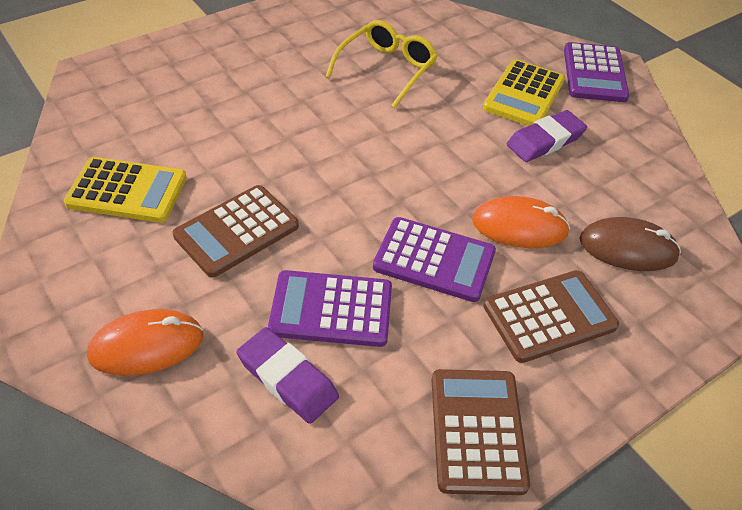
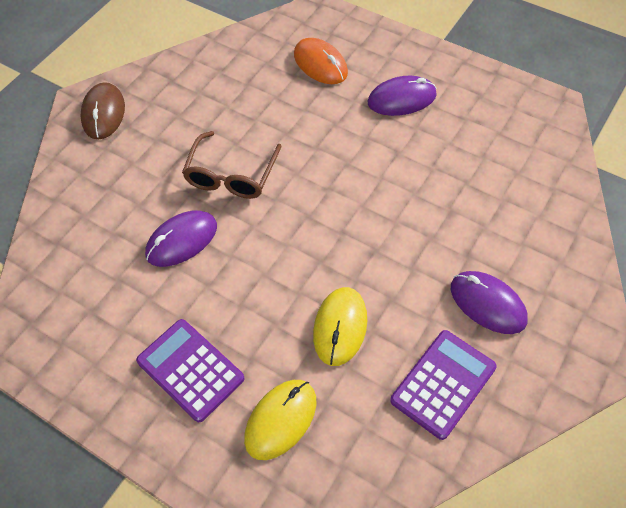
brown calculator: [173,185,299,278] [432,369,530,495] [483,270,619,363] = 3 -> none = 0
brown glasses: none = 0 -> [182,131,282,199] = 1
orange mouse: [87,309,203,376] [472,196,570,248] = 2 -> [294,38,348,84] = 1
purple calculator: [268,270,392,347] [373,217,496,302] [564,42,629,102] = 3 -> [136,319,245,422] [390,330,497,440] = 2
purple eraser: [236,327,339,424] [507,110,587,162] = 2 -> none = 0
purple mouse: none = 0 -> [145,210,217,267] [368,76,437,116] [451,271,528,334] = 3
yellow calculator: [64,157,187,223] [483,59,565,126] = 2 -> none = 0
yellow glasses: [325,20,438,109] = 1 -> none = 0
yellow mouse: none = 0 -> [244,380,316,460] [313,287,367,366] = 2

